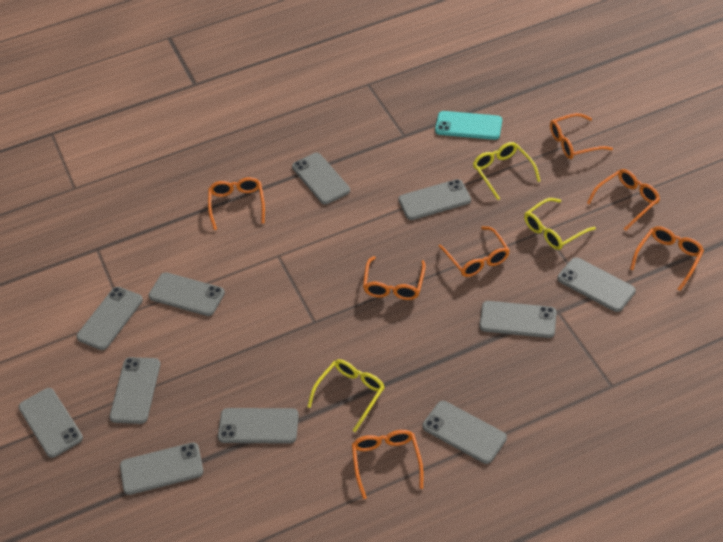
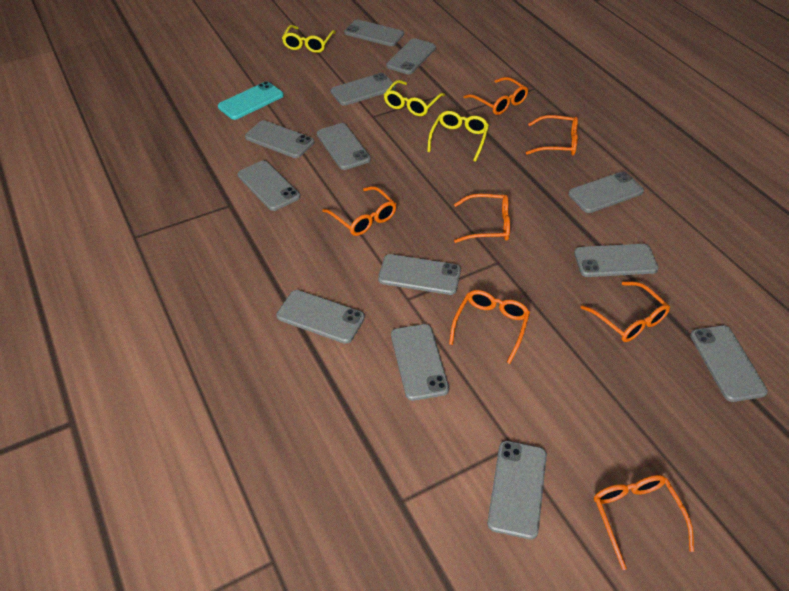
grey phone: [19,388,83,458] [76,287,143,350] [109,357,160,424] [120,442,203,495] [149,272,225,316] [218,408,299,444] [292,153,350,205] [398,179,471,220] [423,401,507,464] [480,301,557,338] [557,257,636,312] = 11 -> [238,161,300,211] [245,120,314,158] [276,290,365,344] [317,123,371,170] [331,73,396,106] [344,19,404,46] [378,254,461,295] [386,38,436,74] [391,324,449,401] [487,441,547,539] [568,172,644,213] [574,244,658,277] [690,325,768,402] = 13

